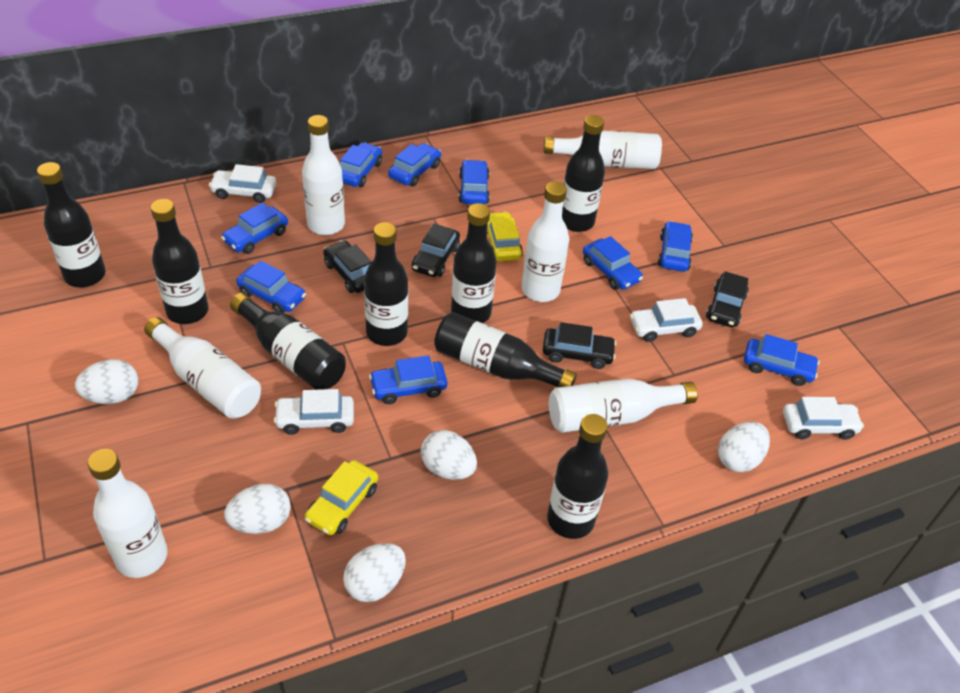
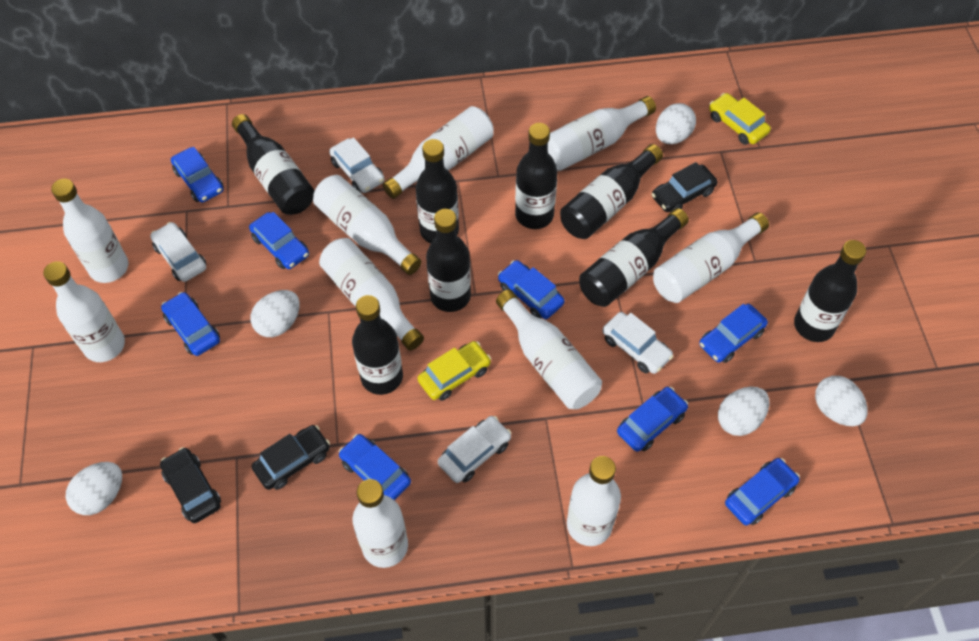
black car: [323,240,372,293] [412,223,460,277] [543,322,616,369] [706,271,749,328] = 4 -> [160,447,221,523] [252,425,330,490] [652,162,718,212] = 3
blue car: [221,203,288,254] [236,261,306,313] [340,142,382,187] [369,356,447,404] [388,143,441,186] [459,160,490,205] [583,236,643,290] [658,221,693,272] [744,334,820,386] = 9 -> [161,292,220,356] [171,147,224,203] [249,212,309,269] [339,434,411,500] [498,260,565,319] [617,387,688,452] [699,304,768,363] [725,458,800,525] = 8
white bottle: [87,449,168,578] [144,317,261,419] [302,115,345,235] [521,182,569,302] [544,131,662,169] [549,378,698,433] = 6 -> [43,261,125,362] [51,179,128,283] [313,175,422,275] [319,238,424,351] [352,479,408,568] [383,106,494,199] [496,289,602,409] [548,96,656,171] [567,456,621,546] [653,212,769,303] = 10

